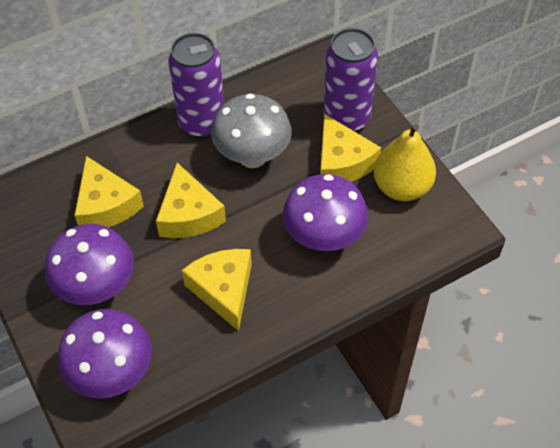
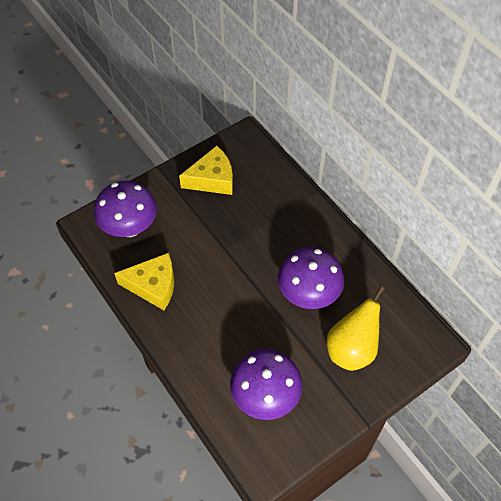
grey mushroom: [211,94,292,168] = 1 -> none = 0
purple can: [168,33,224,138] [323,28,378,132] = 2 -> none = 0
yellow cheese: [74,156,144,228] [156,163,226,238] [182,249,252,331] [320,114,381,182] = 4 -> [114,253,174,310] [179,146,233,195] = 2

